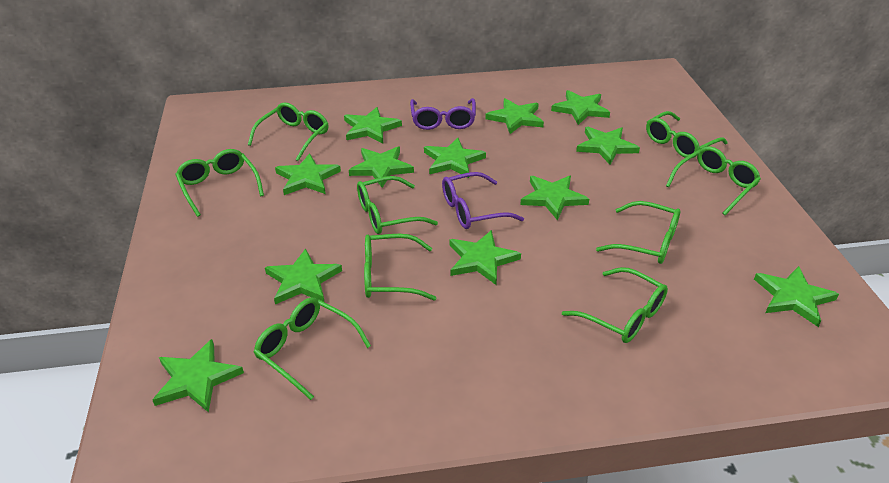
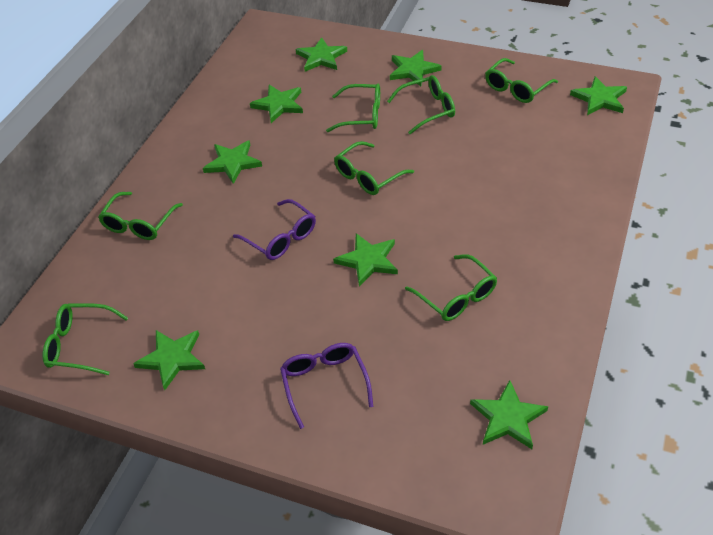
green glasses: [175,149,264,217] [248,102,328,161] [254,297,371,400] [357,176,438,234] [364,234,436,301] [562,267,668,343] [596,201,681,264] [646,111,727,158] [666,146,761,215] = 9 -> [42,303,128,375] [98,192,183,240] [326,84,380,132] [334,141,414,195] [387,75,455,134] [405,254,497,321] [485,58,558,103] = 7
green star: [153,339,244,413] [265,248,342,304] [275,153,341,195] [344,107,402,143] [349,146,414,188] [424,138,486,178] [449,230,521,285] [485,98,544,134] [520,175,589,220] [551,90,610,125] [576,127,640,165] [754,266,839,327] = 12 -> [133,330,205,390] [203,140,262,184] [250,85,303,123] [296,37,347,72] [333,233,398,287] [390,50,442,86] [470,380,548,449] [570,76,627,115] = 8

